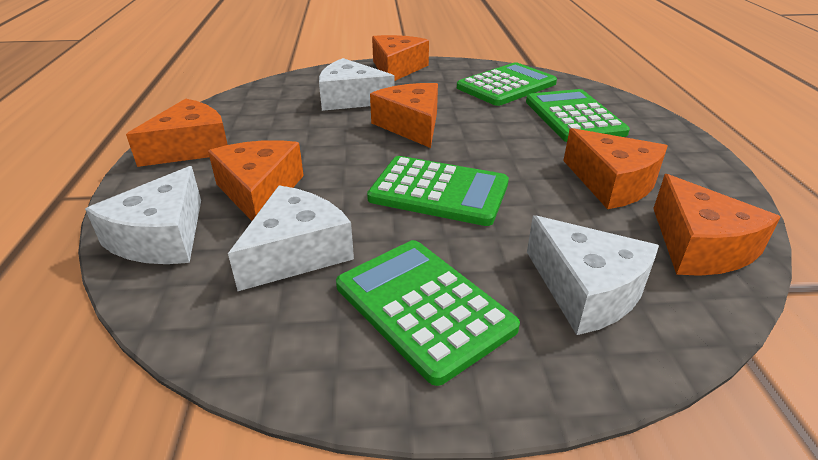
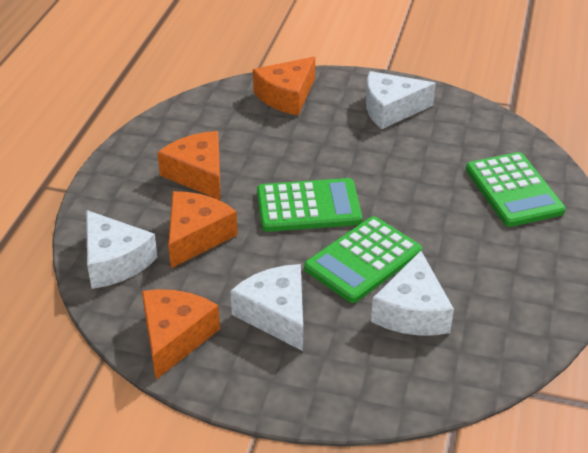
green calculator: [336,240,520,386] [367,156,509,226] [457,62,557,106] [526,89,630,142] = 4 -> [257,178,362,232] [304,216,422,303] [466,152,566,227] = 3
orange cheese: [126,99,228,167] [208,140,304,221] [370,83,438,148] [372,35,429,81] [563,128,668,209] [653,174,781,276] = 6 -> [142,289,220,380] [157,131,220,200] [168,191,238,268] [253,57,315,115] = 4

